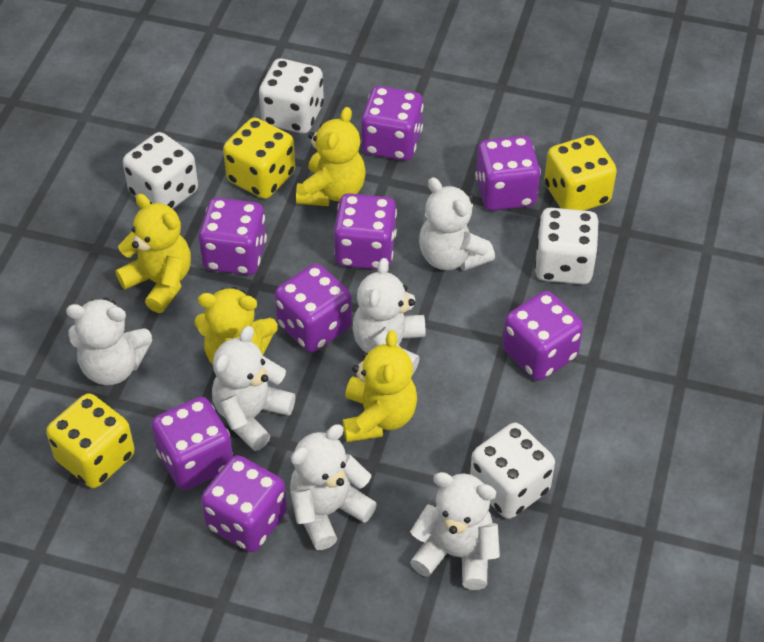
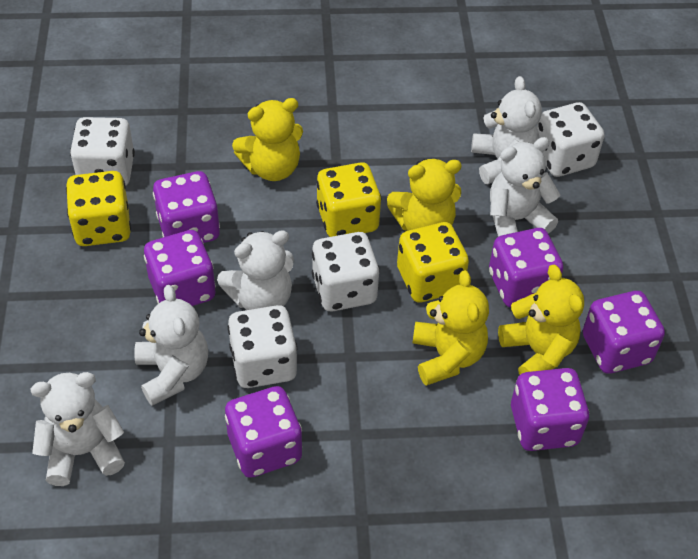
purple dice: [152,397,233,490] [199,198,267,275] [201,455,287,552] [275,264,352,352] [334,193,397,270] [361,86,424,161] [475,136,541,211] [503,291,583,381] = 8 -> [144,230,216,306] [153,171,220,243] [225,386,302,478] [489,228,564,307] [511,368,589,451] [583,291,665,374] = 6
white teddy bear: [66,297,152,385] [212,326,296,451] [290,424,377,550] [352,258,425,375] [410,472,500,590] [419,177,495,271] = 6 -> [30,372,125,486] [134,285,208,406] [217,230,294,310] [471,76,542,184] [490,137,560,237] = 5

